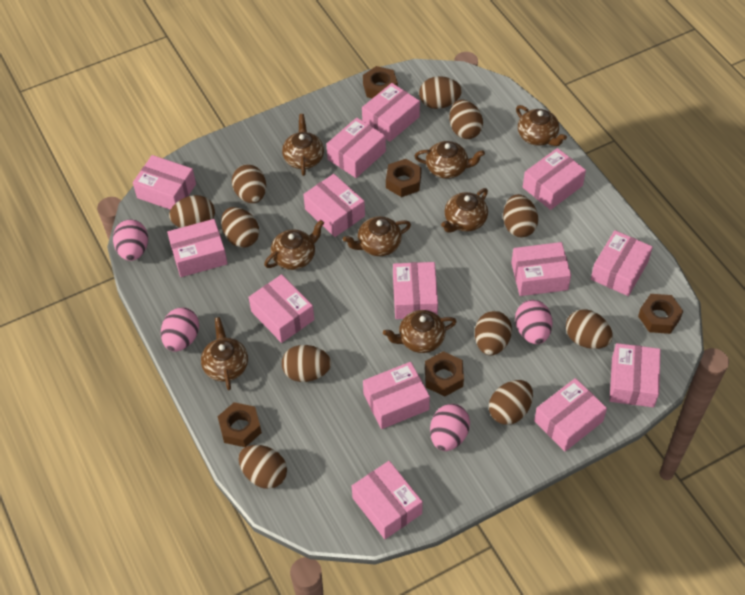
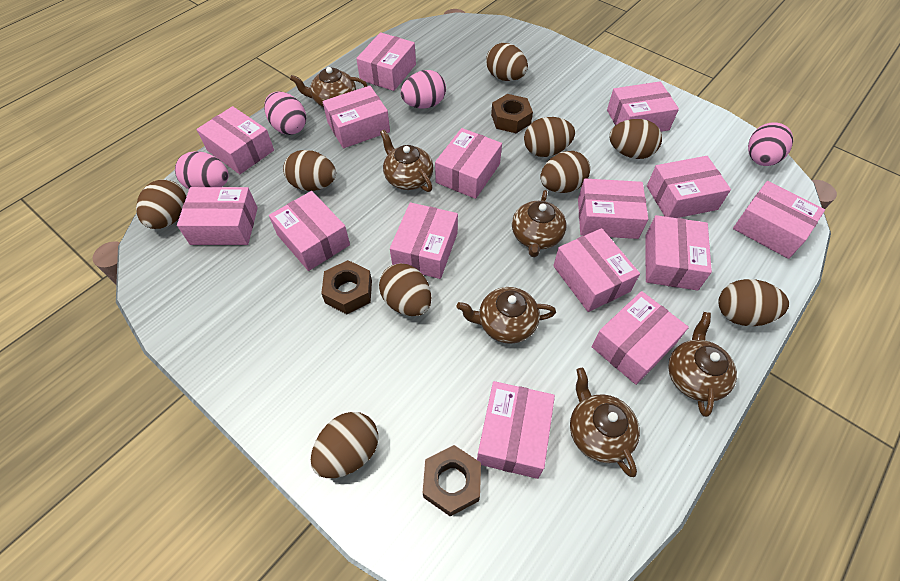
brown egg: [169,195,215,228] [221,207,259,248] [232,164,266,203] [239,445,287,489] [282,345,331,382] [419,76,462,109] [449,100,483,139] [475,311,512,355] [489,380,533,425] [503,194,538,237] [566,309,613,349] = 11 -> [136,179,186,229] [283,150,336,191] [311,412,378,478] [379,263,432,316] [486,43,528,81] [524,117,575,157] [540,151,590,193] [609,119,662,159] [718,279,789,326] = 9
brown nut: [218,402,262,447] [363,66,398,98] [386,159,422,197] [425,351,464,396] [638,294,683,334] = 5 -> [321,260,372,314] [423,445,481,516] [491,94,533,133] = 3
brown teapot: [201,317,248,390] [264,220,324,270] [282,114,324,176] [343,216,411,256] [383,310,457,353] [415,141,485,179] [441,188,488,233] [516,105,567,146] = 8 -> [290,67,368,107] [380,130,433,192] [456,287,556,344] [512,190,566,257] [570,368,640,477] [668,312,737,417] = 6
pink box: [133,155,196,210] [167,219,228,277] [249,274,314,343] [303,174,365,237] [326,118,386,178] [352,461,423,539] [362,83,420,142] [363,362,430,429] [393,262,438,319] [511,242,571,296] [523,148,586,210] [534,378,607,451] [591,230,653,296] [610,343,661,407] = 14 -> [177,187,258,245] [197,106,274,174] [269,191,350,271] [323,86,390,148] [356,32,416,91] [390,202,458,279] [435,128,502,199] [477,381,555,479] [553,228,640,312] [578,179,648,239] [592,291,689,385] [607,81,679,132] [646,215,712,291] [647,156,731,218] [733,181,825,259] = 15

